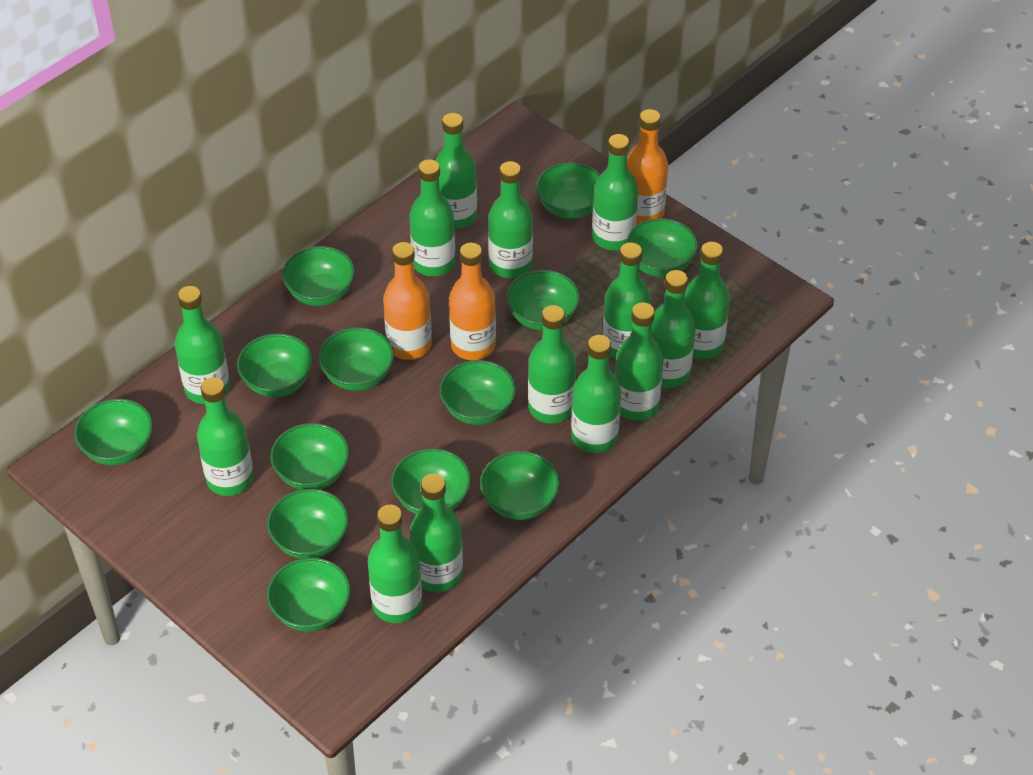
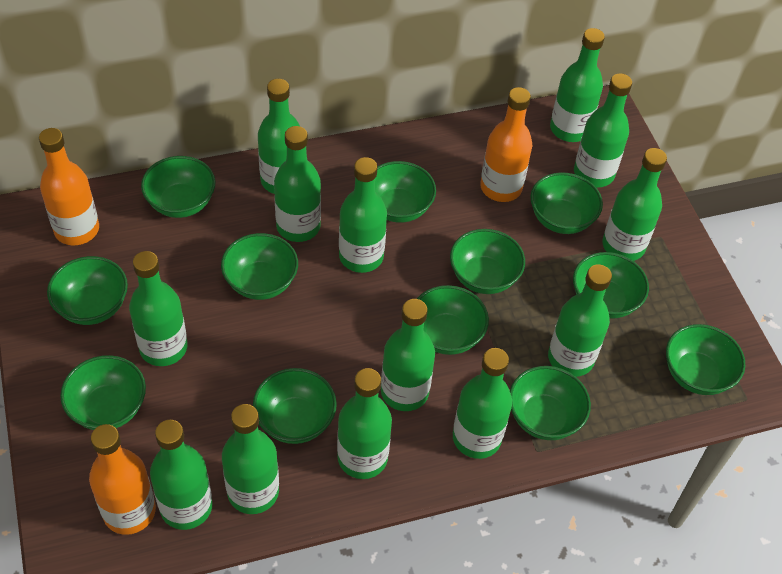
green bottle: [175,286,230,404] [197,377,254,496] [368,505,422,623] [409,159,455,276] [410,474,463,593] [435,113,477,229] [488,161,533,278] [528,305,576,423] [571,335,621,453] [592,134,638,250] [603,242,651,358] [614,302,663,421] [652,270,696,388] [685,242,730,359] = 14 -> [129,251,188,366] [150,420,213,530] [222,404,279,514] [258,79,300,194] [274,126,321,242] [337,368,392,479] [339,157,387,273] [381,299,435,411] [453,348,512,459] [548,264,612,377] [550,28,605,142] [574,73,632,187] [602,148,667,261] = 13
green bowl: [74,399,153,465] [237,333,313,397] [267,489,348,559] [267,558,351,632] [270,423,349,490] [282,246,355,306] [318,327,394,391] [391,448,471,514] [440,360,516,425] [480,451,560,520] [506,270,580,331] [536,162,601,219] [626,218,698,277] = 13 -> [47,256,128,325] [60,355,146,430] [141,156,215,218] [221,233,298,300] [253,368,337,444] [375,161,436,223] [417,285,489,355] [450,229,525,294] [510,366,591,440] [530,172,603,234] [573,252,649,319] [666,324,745,395] = 12

